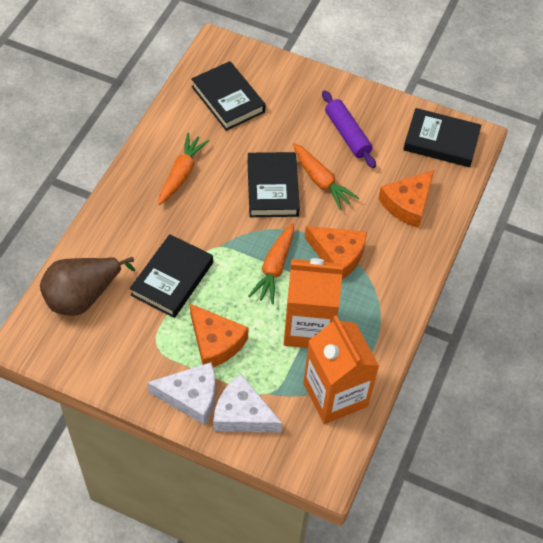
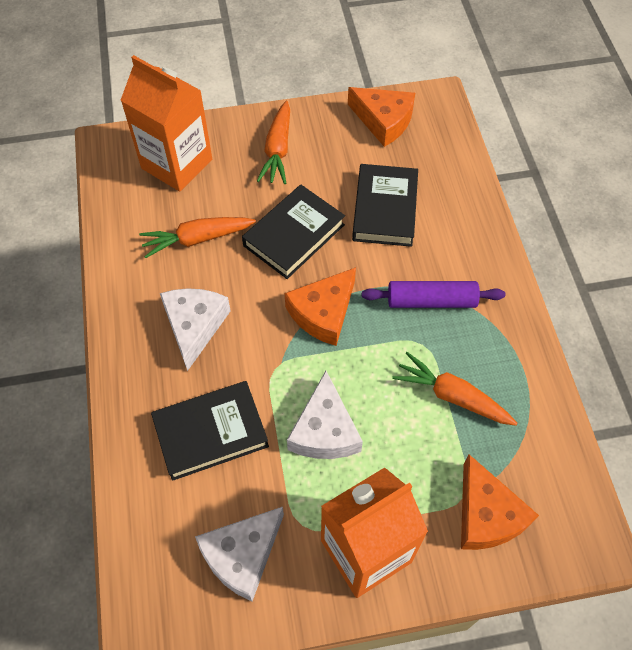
black book: [130,234,213,318] [191,61,265,131] [247,152,300,217] [403,108,481,167] = 4 -> [151,381,269,481] [242,185,345,279] [352,164,418,247] = 3
brown pear: [40,257,135,316] = 1 -> none = 0
white cheese: [147,362,215,425] [213,374,282,433] = 2 -> [160,288,231,371] [195,507,284,601] [287,371,363,459] = 3

